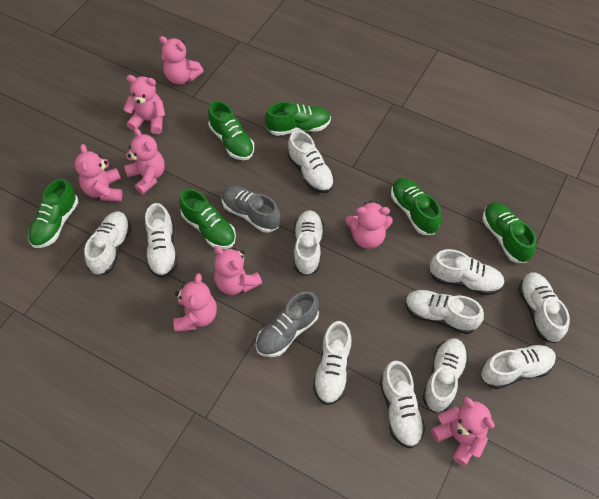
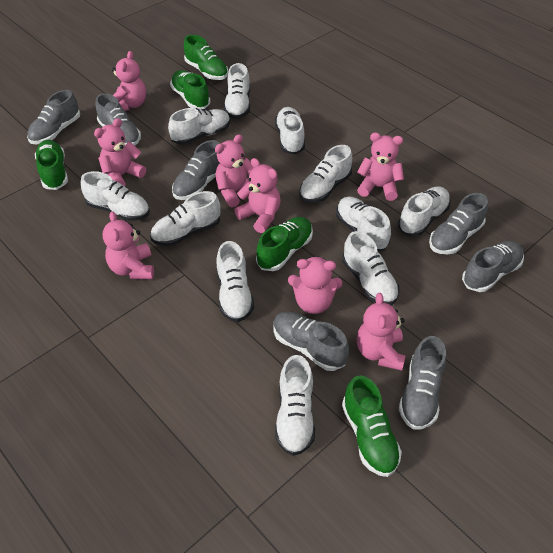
green shoe: [28,179,78,248] [179,189,236,249] [208,101,254,160] [265,102,331,136] [391,178,441,235] [482,202,536,263] = 6 -> [35,140,68,190] [170,70,211,109] [184,35,228,80] [256,217,313,271] [342,376,402,477] = 5
grey shoe: [222,185,280,233] [256,291,319,357] = 2 -> [27,90,80,144] [95,93,141,146] [172,140,219,200] [274,311,349,371] [399,336,446,430] [429,193,488,254] [462,241,524,292] = 7

